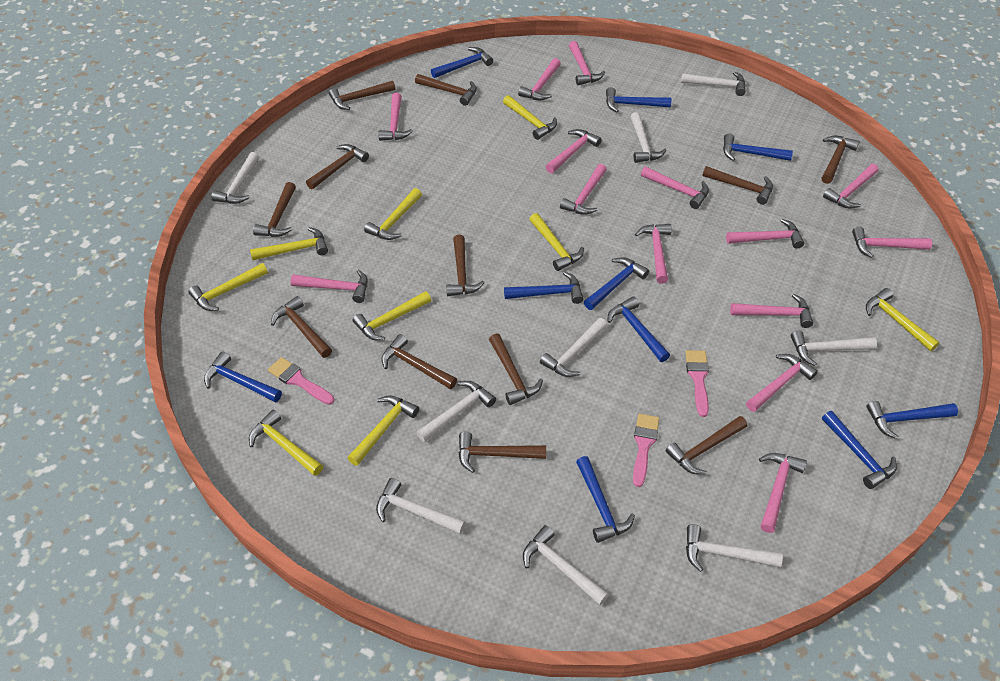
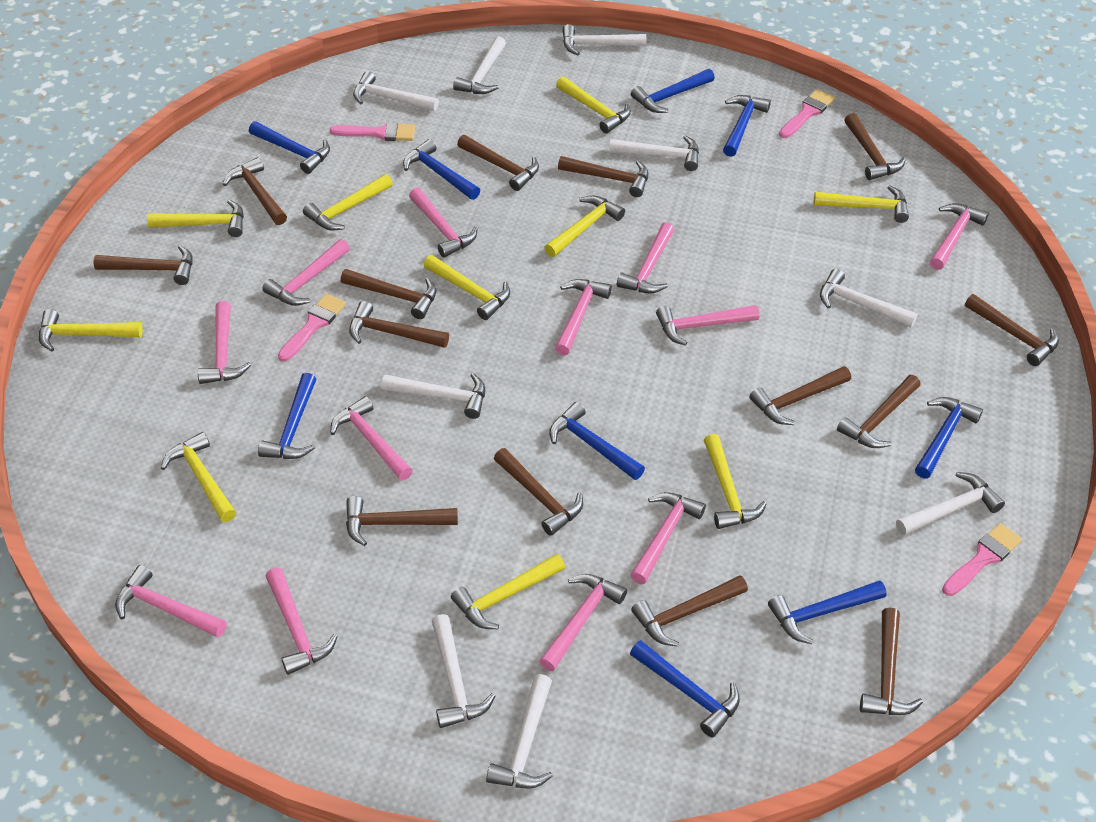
blue hammer: [204,351,282,402] [431,47,493,78] [504,272,584,304] [576,456,635,543] [584,257,649,310] [606,87,671,112] [608,296,670,362] [723,133,793,161] [822,411,897,489] [866,401,958,439] = 10 -> [249,121,330,174] [258,373,316,459] [403,139,480,200] [549,402,645,480] [630,640,740,738] [631,69,715,113] [723,95,771,157] [768,580,887,644] [915,397,983,479] = 9
brown hammer: [253,182,296,237] [271,296,332,358] [306,144,369,190] [329,81,395,110] [381,334,457,389] [415,74,477,106] [446,235,485,296] [458,432,546,473] [489,333,543,405] [666,416,747,475] [703,166,773,205] [822,136,860,184] = 12 -> [94,245,193,285] [223,157,287,225] [341,269,436,319] [346,496,458,546] [349,301,449,348] [457,135,539,191] [494,448,583,536] [558,156,648,197] [631,575,748,647] [749,366,851,425] [837,375,921,448] [845,113,905,180] [860,608,923,715] [965,294,1059,366] = 14
pink brush: [268,357,334,405] [633,414,659,487] [685,350,709,417] = 3 -> [278,294,346,362] [330,122,415,141] [779,89,835,138] [942,523,1022,596] = 4
pink hammer: [291,270,368,303] [378,93,413,141] [518,58,561,100] [545,129,602,173] [560,164,607,215] [569,41,605,85] [635,224,672,283] [641,166,709,209] [726,219,804,249] [730,294,813,328] [746,354,818,412] [759,453,807,533] [823,164,879,208] [852,227,932,258] = 14 -> [115,565,227,637] [198,301,251,384] [262,239,350,306] [266,568,338,675] [330,396,413,481] [409,188,478,258] [539,574,627,671] [555,279,612,356] [617,222,674,293] [630,492,706,584] [656,305,759,346] [930,203,989,270] = 12
yellow hammer: [188,263,268,311] [249,410,323,476] [250,227,328,260] [348,395,419,466] [353,291,431,341] [364,188,422,240] [503,95,557,140] [529,213,584,271] [866,288,940,351] = 9 -> [39,309,142,352] [147,200,244,237] [161,432,236,522] [303,174,393,231] [424,255,510,320] [451,554,565,629] [544,196,625,257] [556,76,631,134] [704,434,767,529] [814,185,909,223] = 10

